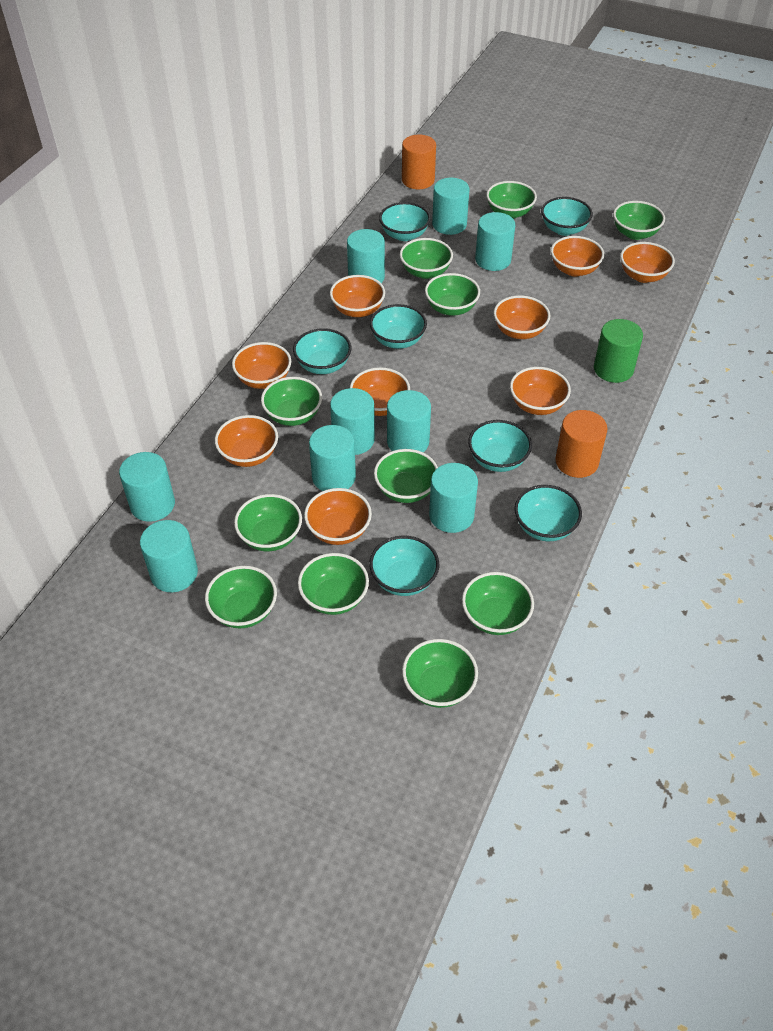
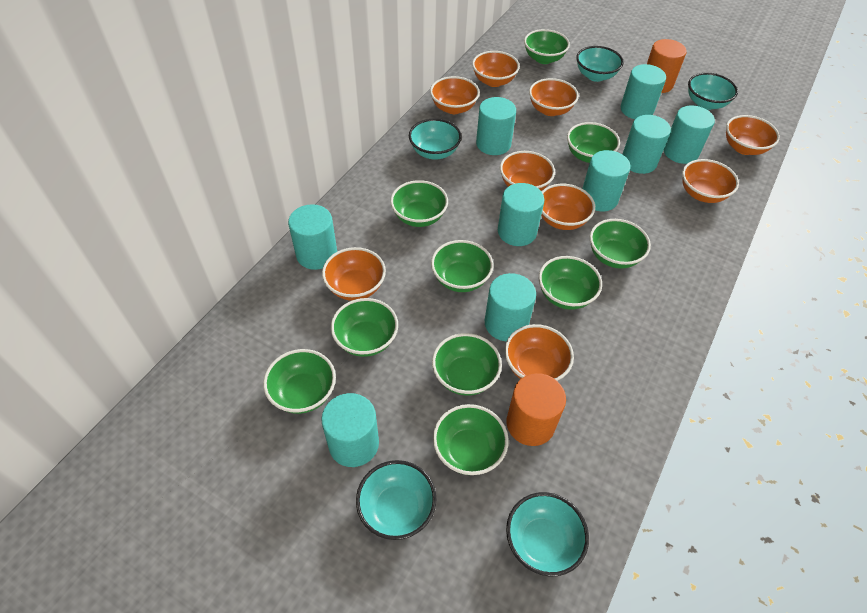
green bowl: [205,566,277,628] [234,494,302,551] [261,377,322,426] [298,553,369,615] [374,449,438,503] [400,238,453,279] [402,639,478,708] [425,273,480,316] [462,572,534,635] [486,181,537,219] [613,201,665,240] = 11 -> [263,349,336,414] [331,298,398,357] [390,180,448,227] [431,240,494,292] [432,333,502,395] [433,404,509,475] [524,29,570,64] [539,256,602,310] [567,122,620,163] [590,219,651,269] = 10
green cylinder: [594,319,643,383] = 1 -> none = 0
turquoise bowl: [293,328,351,374] [369,536,439,596] [370,304,427,349] [379,202,431,241] [468,420,532,472] [514,485,582,541] [541,197,593,236] = 7 -> [356,460,437,540] [409,118,462,160] [506,492,589,577] [576,46,624,82] [688,73,738,110] = 5

